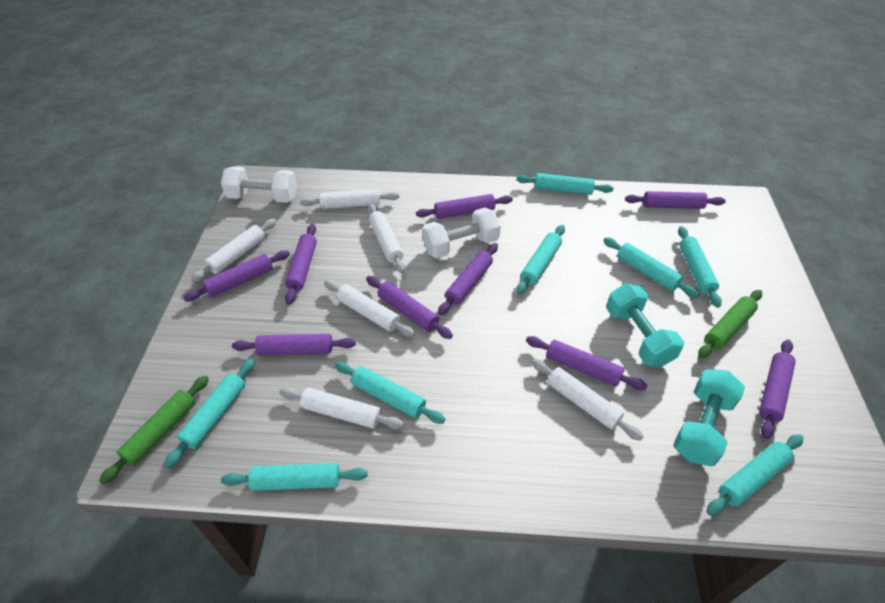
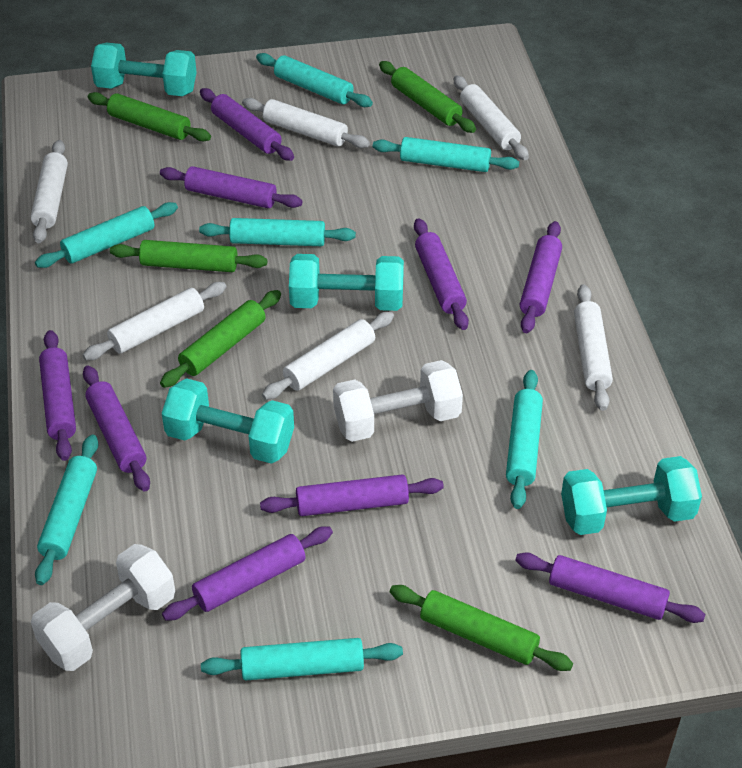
green rolling pin: [99,375,209,485] [698,290,762,358] = 2 -> [88,92,211,141] [110,240,268,272] [160,290,281,388] [379,61,476,133] [390,585,573,671] = 5
turquoise dumbbell: [606,283,684,367] [673,369,745,466] = 2 -> [91,42,197,96] [162,378,294,464] [289,254,404,311] [561,456,702,535] = 4
turquoise rolling pin: [164,358,255,468] [221,463,367,491] [335,362,445,424] [516,225,565,295] [517,173,614,195] [603,237,700,298] [678,226,722,308] [706,434,804,516] = 8 -> [35,202,178,268] [35,435,99,585] [199,218,356,246] [201,638,403,680] [256,53,373,107] [373,137,519,172] [506,370,543,509] = 7

